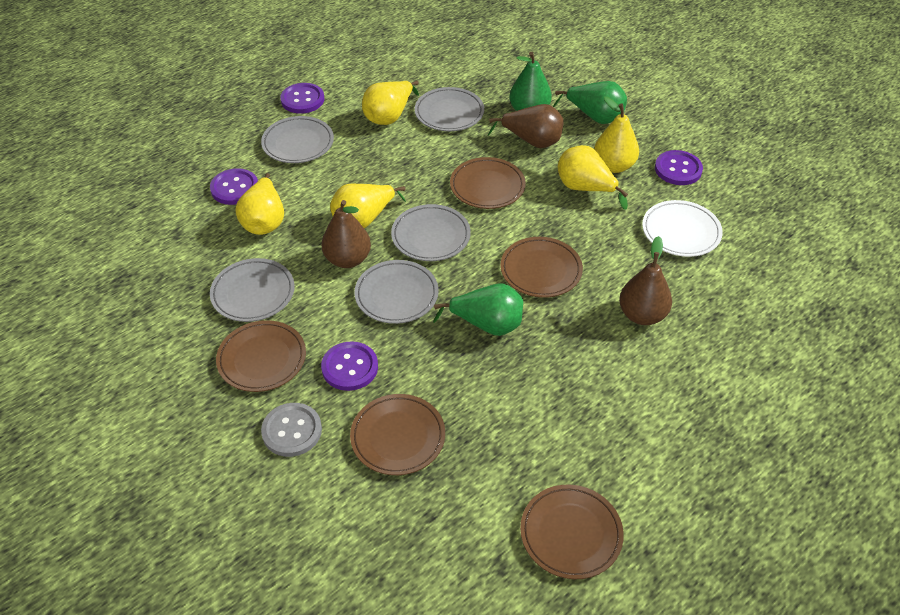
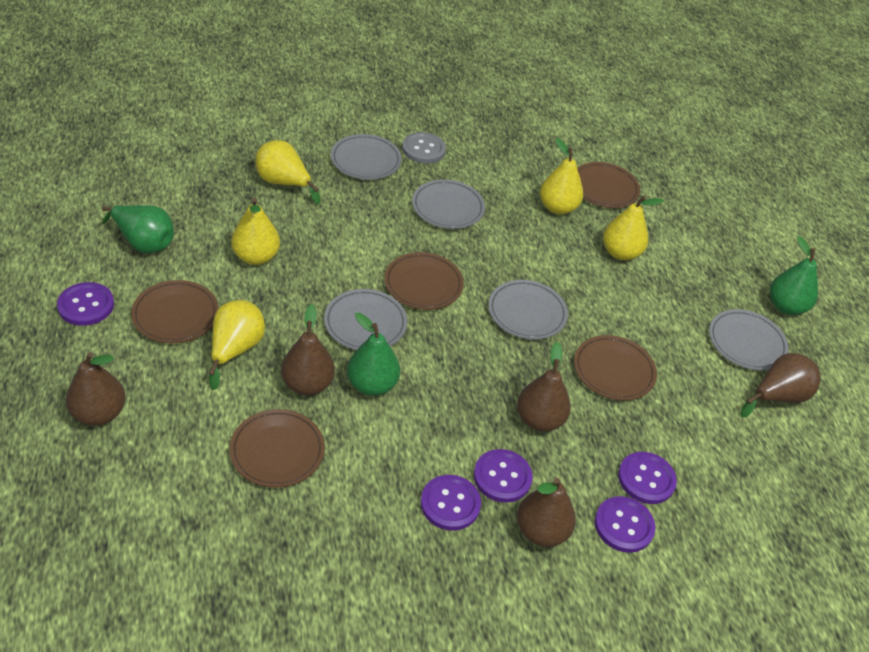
brown pear: [321,200,371,268] [488,104,564,148] [619,236,672,325] = 3 -> [66,352,126,426] [281,304,335,395] [517,342,571,432] [517,478,576,547] [741,353,821,418] = 5
purple button: [210,168,258,205] [280,83,324,113] [321,341,378,391] [655,150,703,185] = 4 -> [57,282,114,326] [421,475,481,530] [474,449,533,503] [594,496,655,553] [618,452,677,504] = 5
white plate: [642,200,723,257] = 1 -> none = 0

